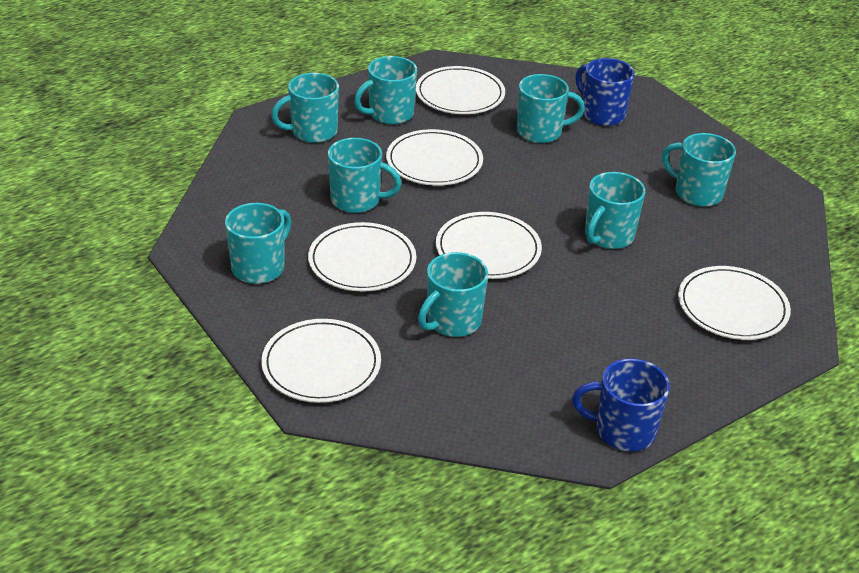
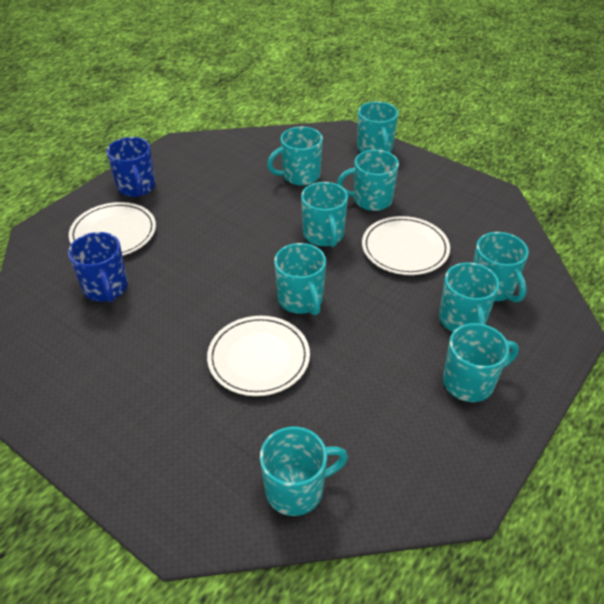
turquoise mug: [225,203,291,284] [271,73,339,143] [328,138,402,213] [354,56,417,125] [418,252,488,337] [517,74,585,143] [585,172,645,249] [662,133,736,207] = 8 -> [260,427,348,516] [267,127,323,186] [274,243,326,315] [301,182,348,247] [337,150,399,211] [357,101,398,153] [439,262,499,332] [443,323,519,402] [473,232,529,302] = 9
white plate: [261,319,381,403] [308,222,416,292] [386,129,483,186] [416,66,505,114] [436,212,542,279] [678,266,791,340] = 6 -> [69,202,156,256] [207,316,310,396] [362,216,450,275] = 3

